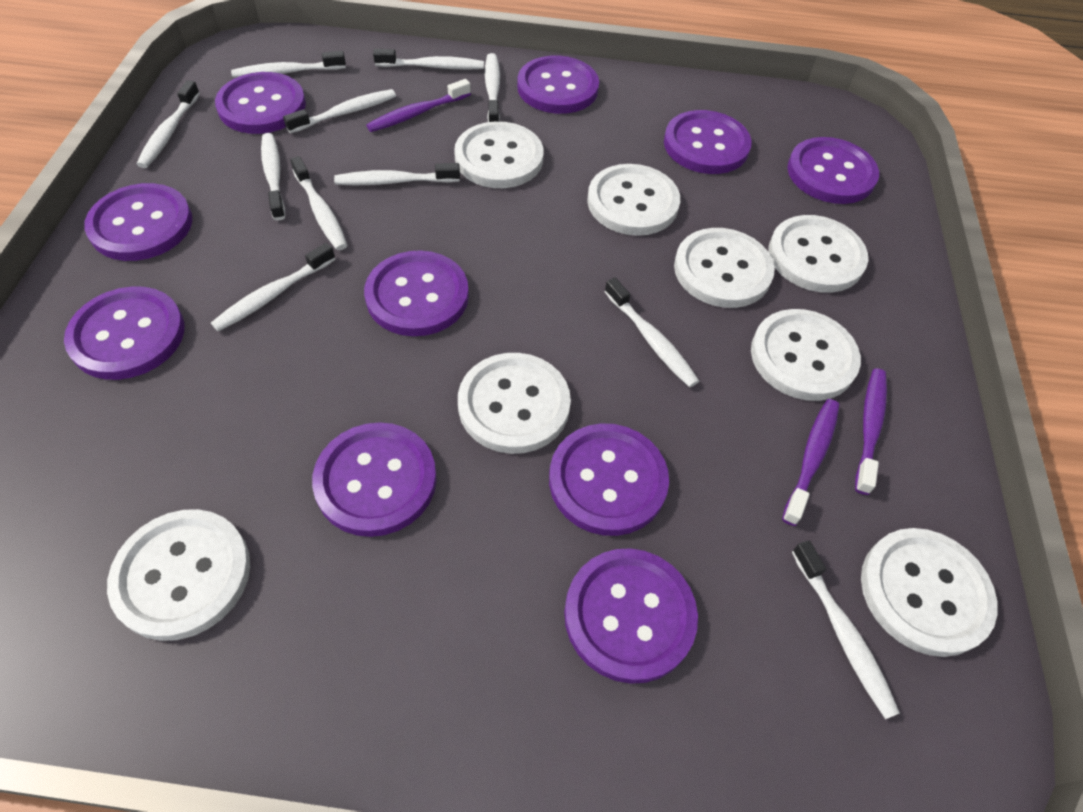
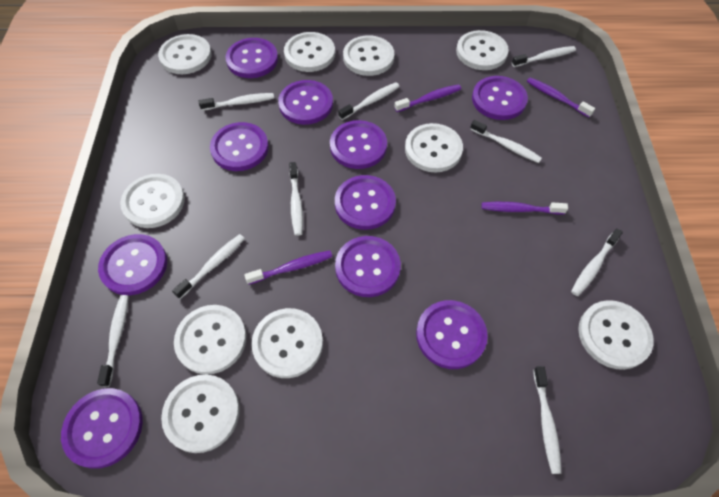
purple toothbrush: [366,79,471,132] [782,399,839,526] [855,368,887,495] = 3 -> [244,251,332,285] [394,84,461,112] [482,202,568,215] [527,77,595,118] = 4
white button: [107,509,250,641] [454,121,543,188] [458,353,571,454] [587,164,680,236] [674,228,775,308] [751,309,861,401] [768,215,868,293] [861,528,998,657] = 8 -> [120,174,185,228] [158,34,212,74] [161,375,240,453] [174,305,246,375] [251,308,323,378] [284,32,335,72] [343,35,394,76] [405,123,463,172] [456,30,509,70] [578,300,654,370] = 10
white toothbrush: [136,81,200,168] [211,243,335,331] [231,51,346,78] [261,133,285,221] [283,89,396,133] [290,156,347,250] [334,163,460,185] [373,49,484,70] [485,53,500,122] [604,278,699,388] [792,540,900,719] = 11 -> [97,295,128,387] [172,234,245,299] [199,93,274,111] [289,162,303,236] [338,82,400,120] [470,120,542,163] [512,46,576,67] [533,366,562,474] [571,228,623,296] = 9

